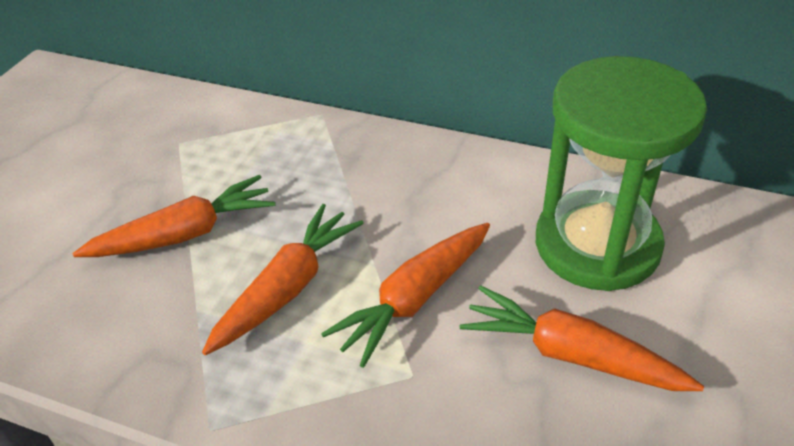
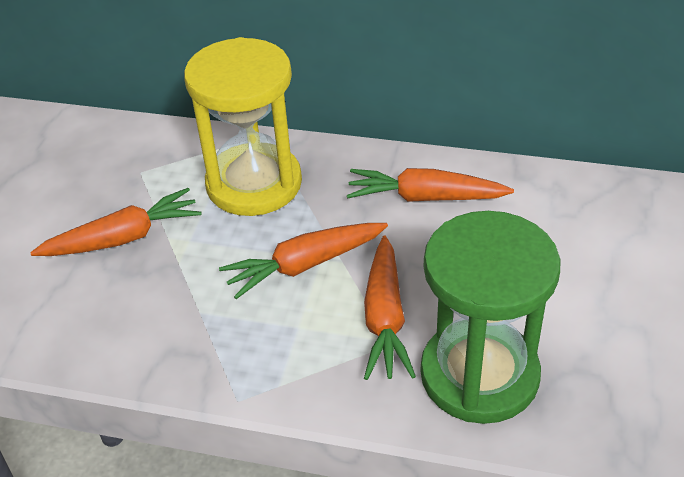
yellow hourglass: none = 0 -> [184,37,302,216] = 1

